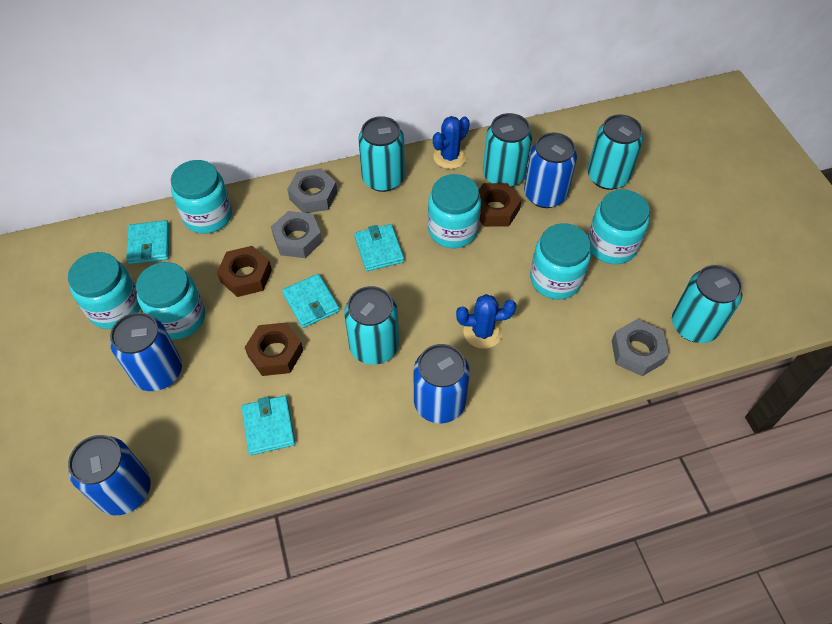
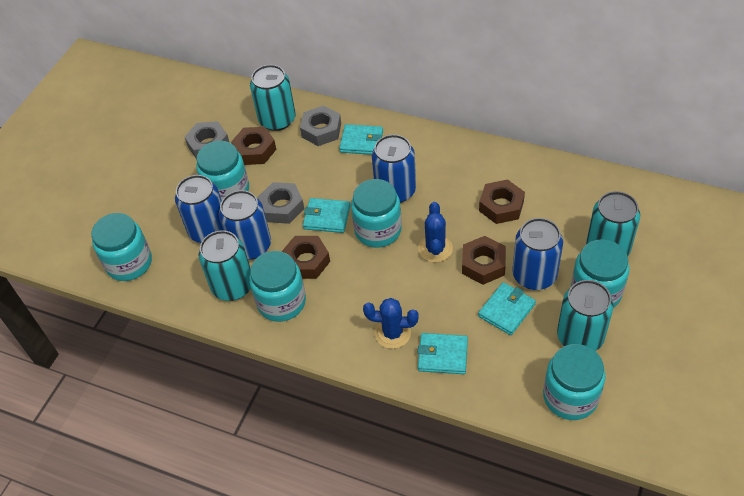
brown nut: [217,246,272,297] [244,323,303,376] [479,183,522,227] = 3 -> [231,127,276,165] [281,236,330,279] [462,236,506,285] [479,179,525,224] = 4
turquoise can: [344,286,399,365] [358,116,405,192] [483,113,532,187] [587,114,643,190] [672,265,743,343] = 5 -> [199,230,251,301] [250,65,296,131] [557,280,614,351] [586,191,640,256] = 4

